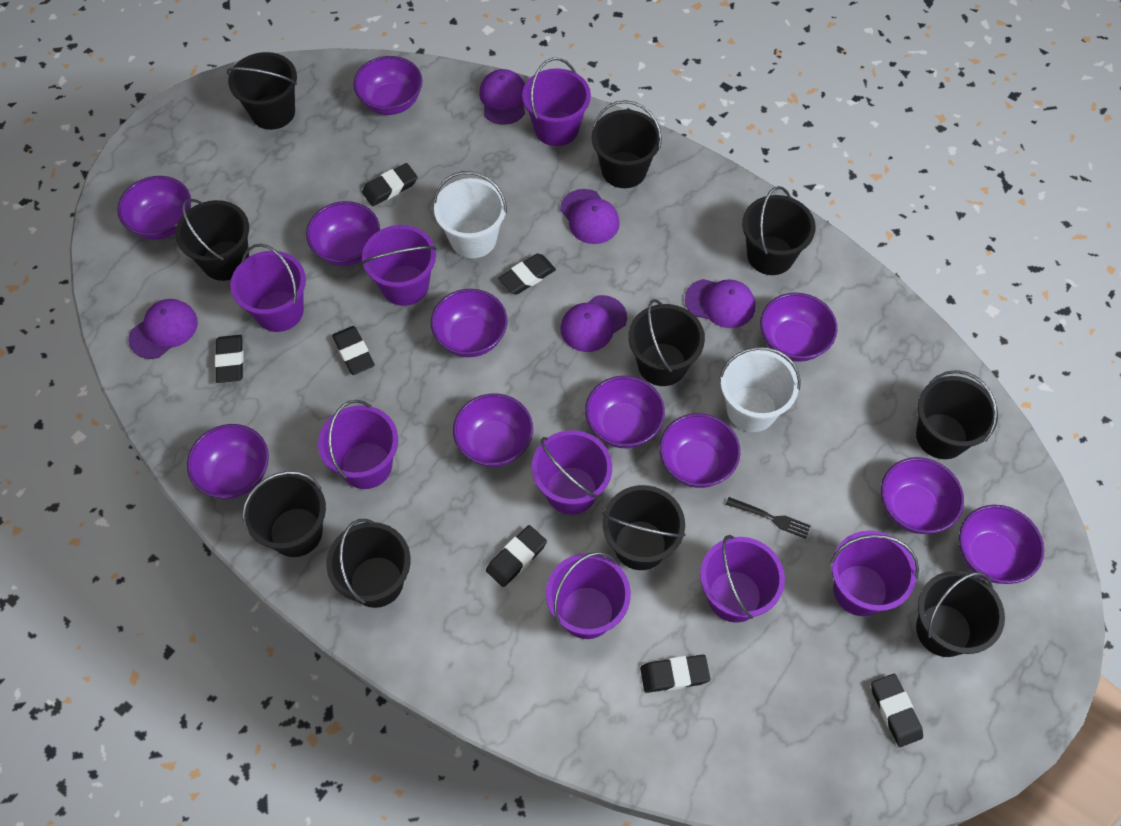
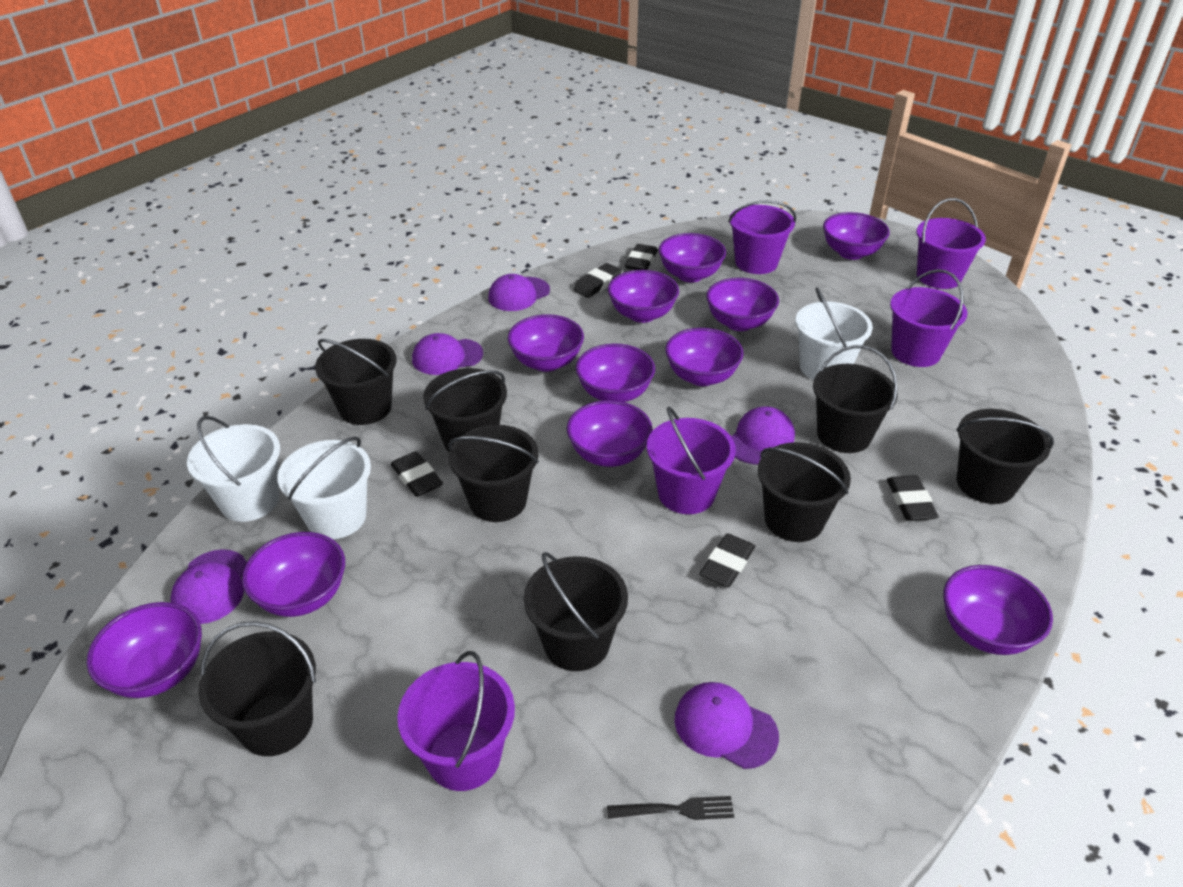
black bucket: [175,198,249,281] [227,52,297,130] [242,471,326,557] [326,519,411,608] [592,100,662,188] [602,485,686,570] [628,299,705,386] [742,186,816,275] [916,370,998,459] [916,571,1005,657] = 10 -> [198,621,316,756] [315,339,397,425] [423,368,507,452] [448,425,539,522] [524,552,628,671] [758,442,851,542] [813,345,898,453] [956,409,1054,504] = 8
black eraser: [215,335,244,383] [332,326,375,375] [362,163,418,206] [486,525,547,587] [498,254,556,294] [640,655,710,693] [871,674,923,747] = 7 -> [391,451,443,497] [573,263,622,298] [625,244,658,270] [700,533,755,587] [887,475,939,521] = 5
purple bucket: [230,244,306,332] [318,400,398,489] [361,225,437,306] [522,58,591,146] [532,430,612,515] [546,552,631,639] [700,535,785,623] [830,531,919,616] = 8 -> [397,651,515,791] [647,407,736,514] [728,200,796,274] [890,269,967,367] [916,198,986,289] = 5
white bucket: [433,171,507,258] [719,347,801,432] = 2 -> [187,416,280,522] [277,436,371,539] [795,287,873,380] = 3

